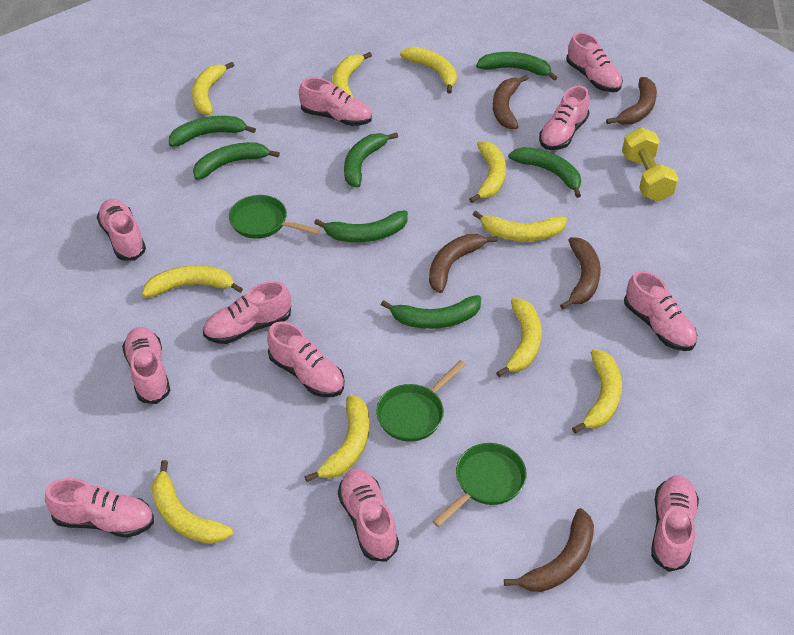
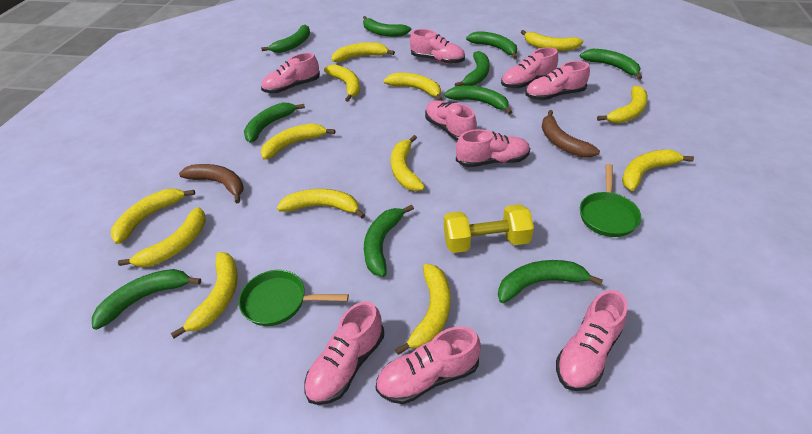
brown banana: [429,234,498,293] [493,75,528,129] [504,508,594,592] [560,237,601,309] [606,77,657,125] = 5 -> [179,164,244,203] [542,110,600,158] = 2
green banana: [169,116,256,147] [193,142,280,180] [314,210,408,242] [344,132,398,188] [381,295,481,329] [476,52,558,81] [508,147,581,198] = 7 -> [92,269,201,330] [244,103,305,143] [261,25,310,53] [363,16,411,37] [364,204,414,277] [444,86,512,115] [455,51,490,86] [466,31,517,59] [498,260,603,303] [580,49,642,80] = 10
green pan: [229,195,321,239] [376,360,466,442] [432,443,527,527] = 3 -> [239,270,349,326] [580,164,641,237] = 2
pink shoe: [45,478,154,538] [97,199,146,260] [122,327,170,404] [203,281,291,344] [267,322,344,397] [299,77,372,126] [338,468,399,562] [539,86,590,150] [566,32,623,92] [624,271,697,351] [651,475,699,572] = 11 -> [261,53,320,93] [304,301,384,405] [376,326,481,404] [410,29,465,64] [425,100,477,141] [456,129,530,167] [501,47,558,88] [525,61,590,100] [556,290,627,391] = 9
yellow banana: [142,265,243,297] [151,460,233,544] [192,62,234,115] [305,395,369,482] [332,52,372,97] [400,47,457,94] [469,141,506,203] [473,211,567,241] [496,298,542,377] [572,349,622,433] = 10 -> [111,189,195,244] [118,207,206,267] [171,252,238,338] [261,123,335,160] [277,189,365,219] [324,64,360,102] [332,42,395,62] [383,73,443,101] [391,135,425,191] [395,264,450,355] [521,30,583,51] [597,86,648,123] [622,150,694,191] = 13

